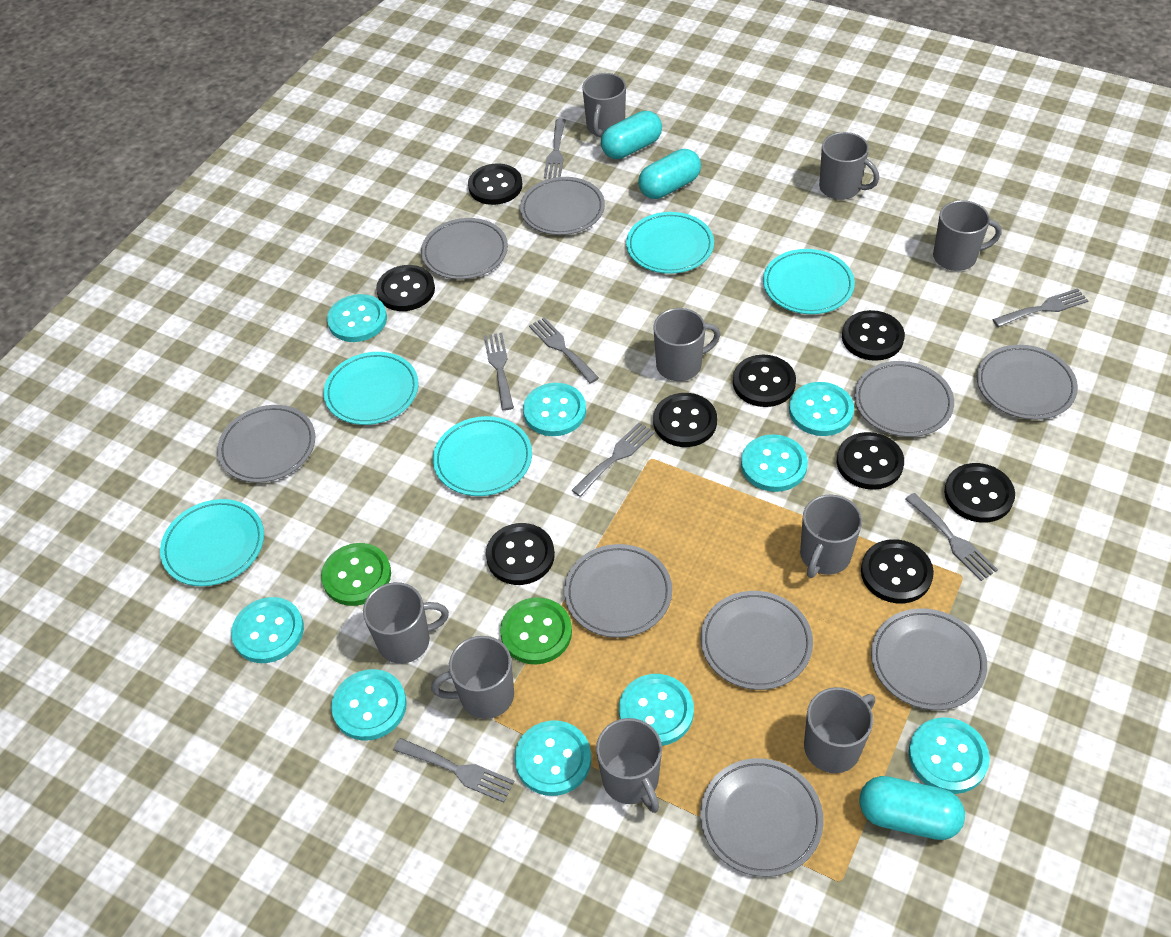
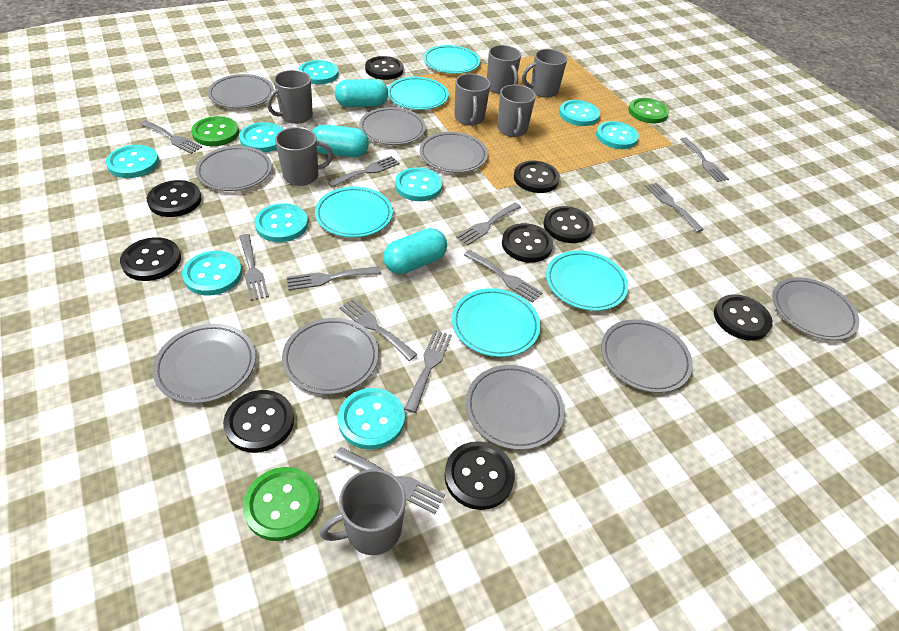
green button: [321,543,391,606] [500,597,572,664] = 2 -> [191,116,239,146] [243,467,320,541] [628,98,669,123] = 3
grey fork: [393,738,515,802] [484,333,514,411] [529,317,599,384] [544,119,566,179] [572,422,655,497] [905,493,998,581] [992,288,1089,327] = 7 -> [140,120,202,154] [239,234,269,301] [287,267,381,290] [328,156,400,188] [334,447,445,514] [339,299,417,361] [404,330,452,413] [456,203,521,246] [464,250,543,303] [645,182,704,232] [680,137,729,182] = 11
grey mug: [363,582,449,664] [431,636,514,719] [582,73,626,137] [596,718,662,813] [653,308,720,381] [800,494,862,578] [804,687,875,773] [819,132,879,200] [933,200,1002,271] = 9 -> [267,70,313,124] [275,127,333,186] [320,469,406,555] [454,73,491,125] [487,45,521,94] [497,84,536,137] [522,49,567,98] = 7

